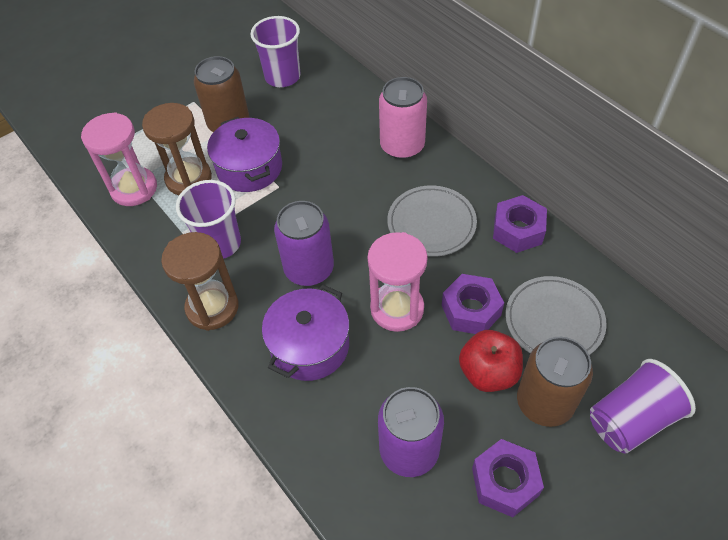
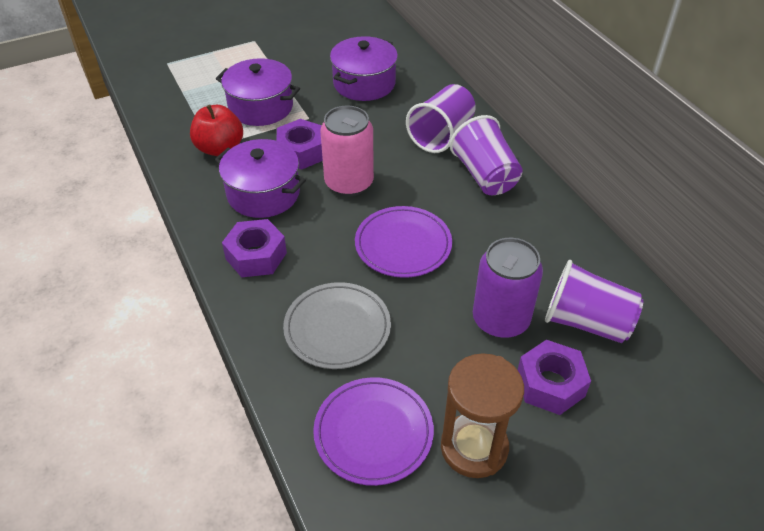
brown can: [194,56,249,132] [517,337,593,427] = 2 -> none = 0
brown hourglass: [142,103,212,195] [161,232,239,331] = 2 -> [441,353,524,478] = 1
grey plate: [387,185,477,257] [505,276,607,355] = 2 -> [283,282,391,369] = 1
pink hourglass: [81,112,157,206] [368,232,428,332] = 2 -> none = 0
purple can: [274,201,334,286] [378,387,444,477] = 2 -> [473,238,543,338] = 1
purple plate: none = 0 -> [313,377,434,486] [355,206,452,278] = 2
purple pot: [207,117,282,192] [262,284,349,381] = 2 -> [215,139,306,218] [216,58,300,126] [330,36,398,101] = 3

